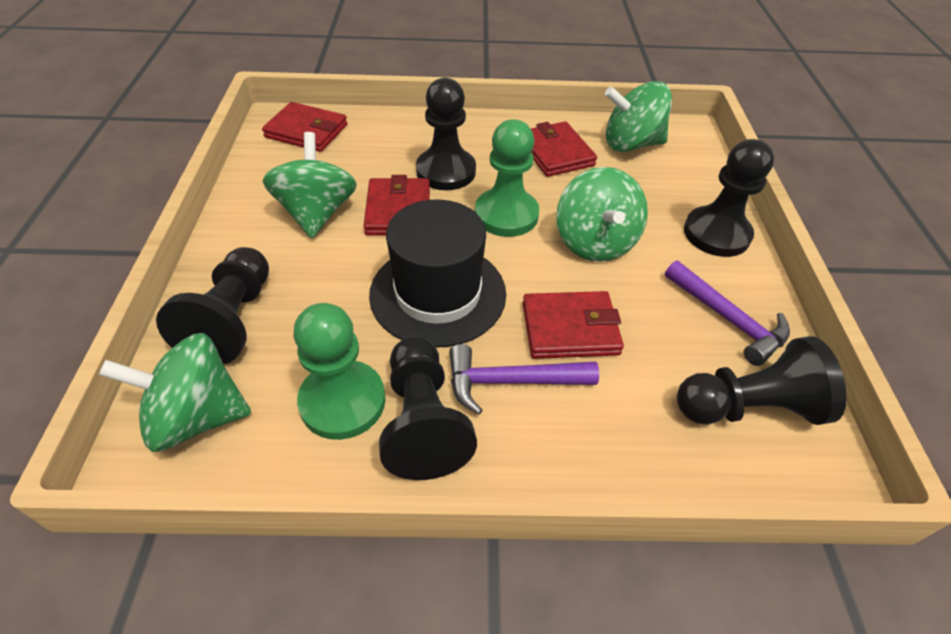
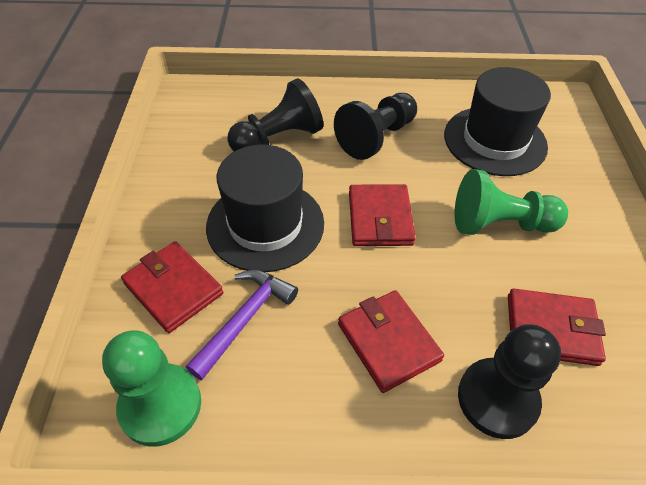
black hat: [369,200,506,347] = 1 -> [206,144,324,272] [444,67,551,176] = 2
black pawn: [156,247,269,364] [379,336,477,480] [416,78,476,190] [677,336,847,425] [684,139,774,257] = 5 -> [227,78,323,151] [334,93,417,160] [458,324,561,439] = 3
green spinning top: [99,333,251,452] [263,132,357,238] [556,167,648,262] [605,81,672,152] = 4 -> none = 0
purple hammer: [449,344,599,415] [665,260,790,366] = 2 -> [186,270,298,380] = 1

